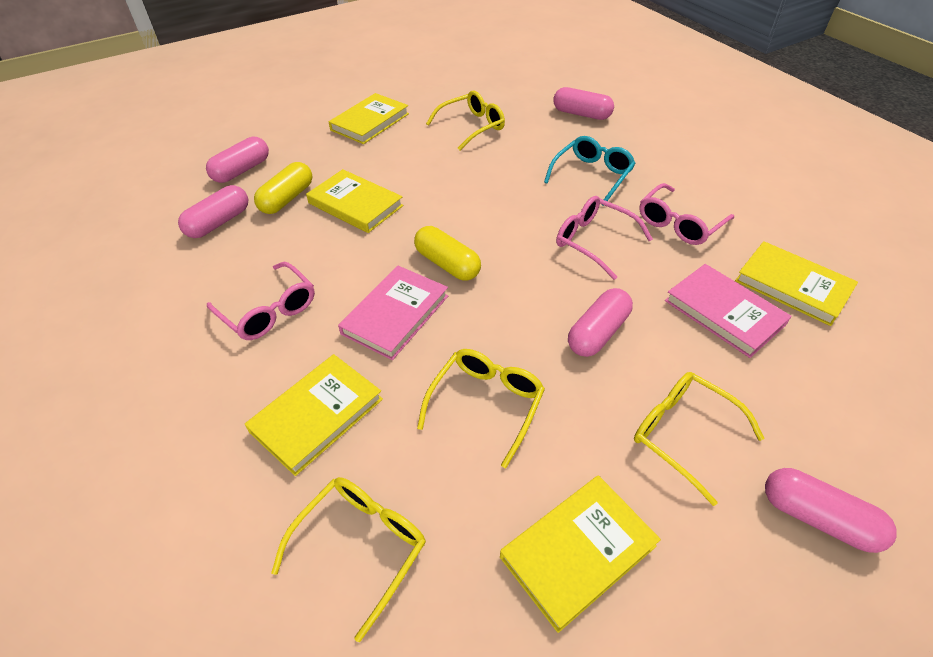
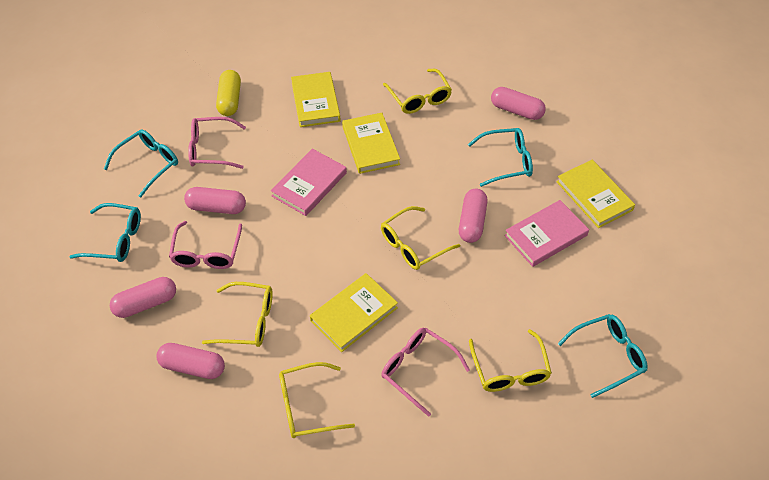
turquoise glasses: [544,136,636,206] = 1 -> [69,203,141,262] [104,129,178,198] [468,128,533,187] [558,314,648,398] = 4
yellow book: [245,354,383,476] [306,169,403,233] [329,93,409,144] [500,475,661,633] [735,241,858,326] = 5 -> [291,72,341,127] [310,273,398,352] [342,113,400,174] [557,160,635,228] = 4
yellow capsule: [254,162,313,214] [414,226,481,281] = 2 -> [216,70,241,116] = 1
yellow glasses: [271,477,426,642] [417,349,545,468] [426,91,505,150] [634,372,764,506] = 4 -> [202,282,273,347] [279,362,355,438] [381,206,460,270] [383,68,452,114] [469,329,552,392] = 5

